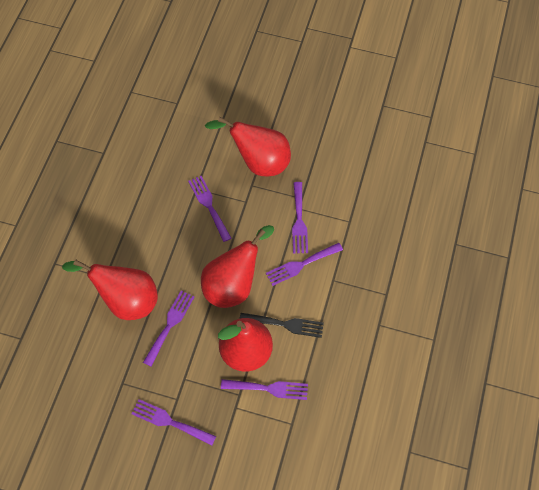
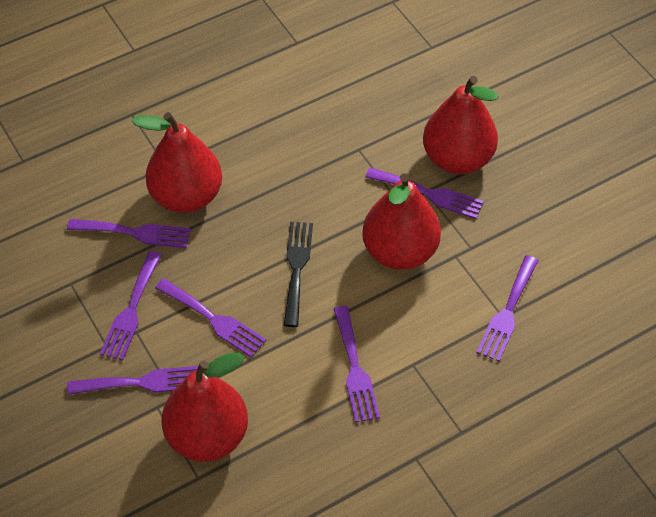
purple fork: [131,399,216,446] [143,291,194,367] [188,176,231,242] [221,379,308,400] [266,243,343,286] [292,182,308,253] = 6 -> [67,219,191,248] [67,366,199,395] [100,251,162,361] [155,278,266,357] [334,306,380,423] [366,167,484,219] [477,255,539,361] = 7

